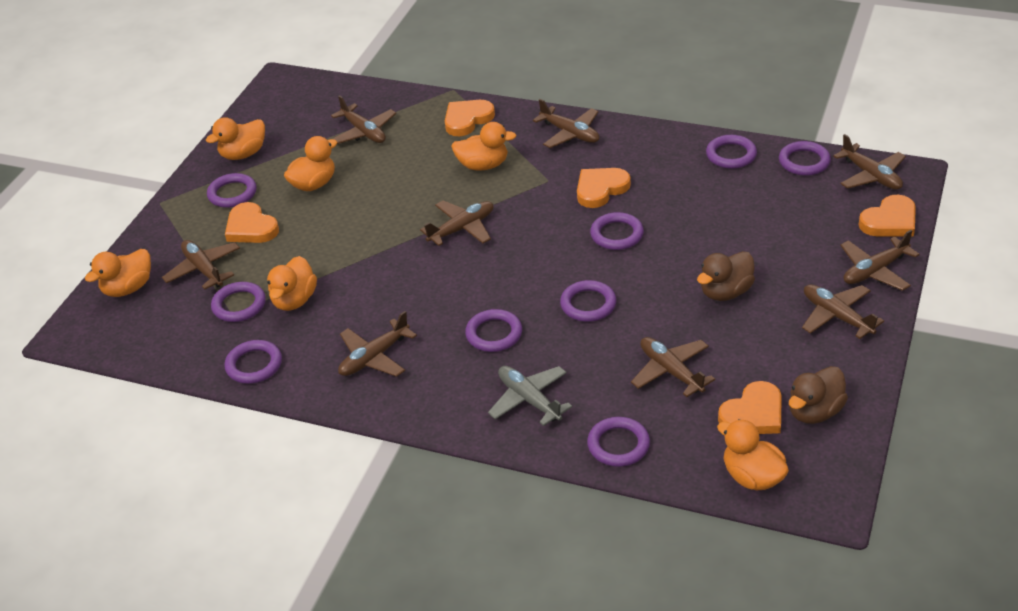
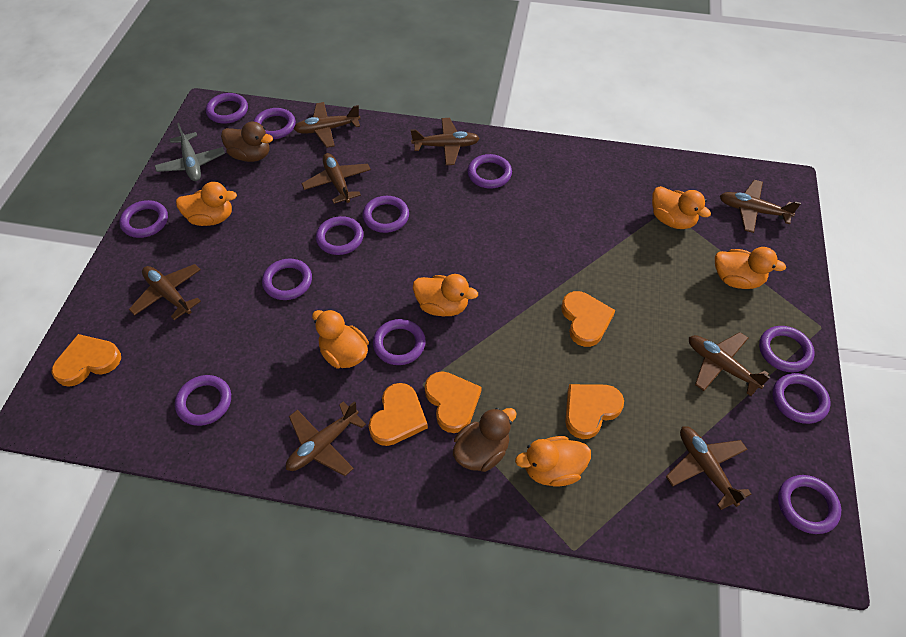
brown plane: [162,240,240,290] [331,95,396,144] [338,311,417,377] [420,201,493,246] [533,99,599,148] [631,337,715,397] [802,284,884,339] [833,134,906,190] [840,230,920,291] = 9 -> [129,264,201,320] [286,401,366,476] [294,102,361,148] [301,153,371,204] [411,118,480,165] [666,426,751,510] [689,332,770,396] [720,180,801,233] = 8
purple ring: [207,173,257,208] [211,282,266,322] [224,340,282,384] [465,309,522,352] [560,280,616,322] [587,417,650,467] [590,212,644,250] [706,135,757,169] [779,141,831,176] = 9 -> [119,200,168,238] [175,375,231,426] [206,93,248,124] [253,108,296,139] [262,259,312,300] [316,216,364,255] [363,196,409,233] [373,319,426,365] [467,154,512,189] [759,326,815,372] [773,373,831,424] [778,475,841,534] = 12

